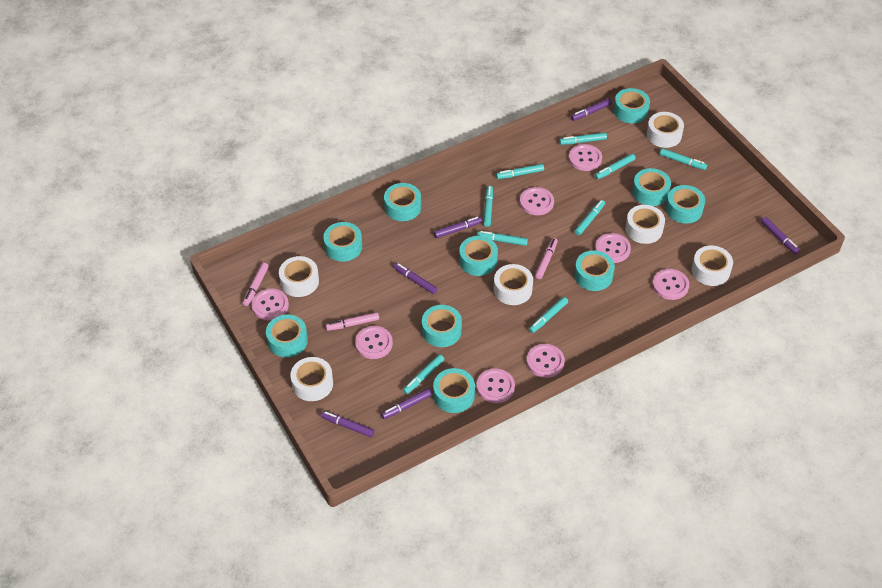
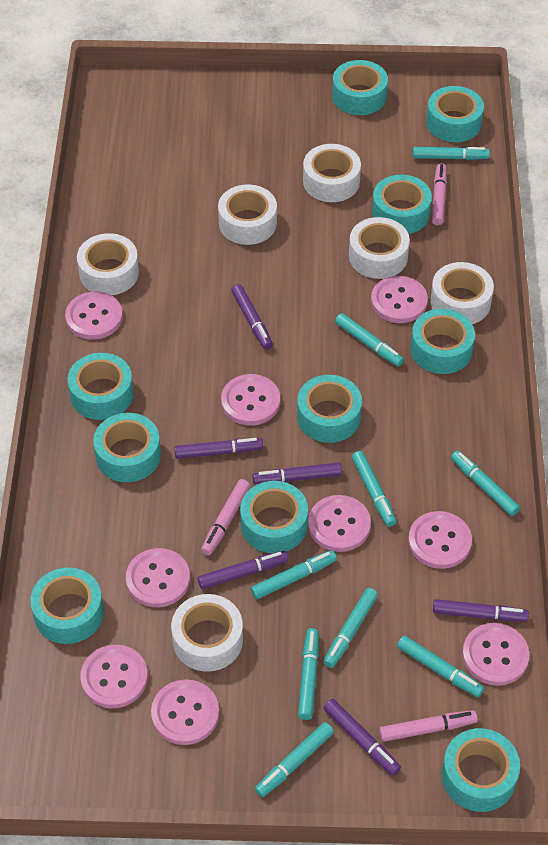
pink button: [252,289,289,320] [355,326,393,359] [476,369,515,403] [520,187,554,215] [527,344,565,378] [569,144,602,171] [595,233,631,263] [652,269,689,300] = 8 -> [65,292,123,340] [80,645,148,708] [126,548,190,607] [151,679,219,745] [221,374,280,426] [308,495,371,552] [371,276,428,323] [408,511,472,569] [462,623,529,686] = 9

